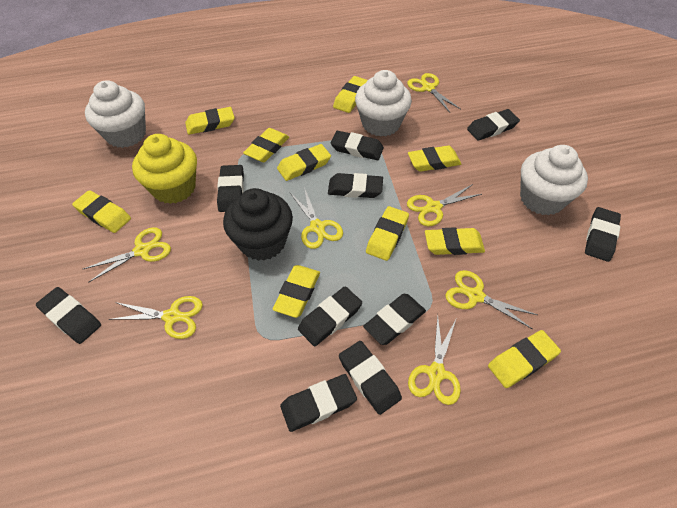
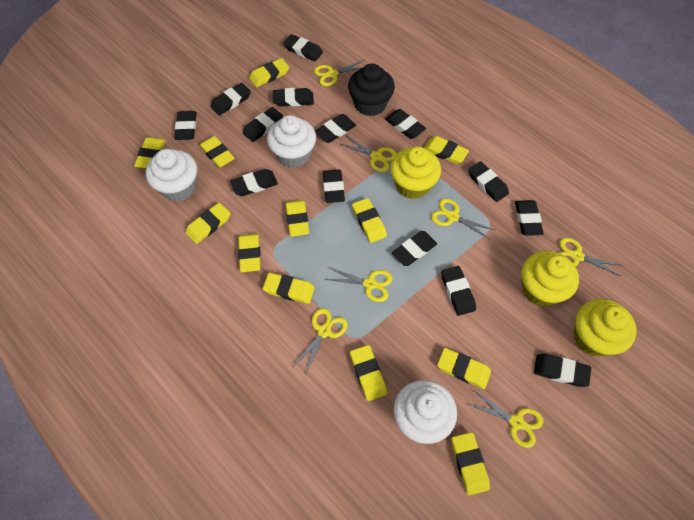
black eraser: [36,287,101,344] [217,165,244,212] [280,374,357,432] [298,286,362,347] [328,173,383,198] [331,131,384,160] [339,341,402,415] [363,294,426,345] [467,109,520,141] [585,207,621,262] = 10 -> [174,111,196,140] [210,83,251,115] [230,169,278,196] [243,107,283,142] [273,88,314,107] [283,34,323,61] [315,114,356,143] [323,170,345,203] [385,109,426,139] [392,231,437,266] [441,266,476,316] [468,161,509,202] [515,200,544,236] [534,354,591,387] = 14
yellow cupcake: [132,134,197,204] = 1 -> [390,146,441,199] [522,251,579,307] [574,299,637,357] = 3
yellow eraser: [72,190,131,233] [185,107,235,135] [243,128,289,162] [273,265,320,318] [277,144,331,181] [333,76,368,113] [366,206,409,261] [408,146,461,172] [425,227,485,255] [488,330,561,388] = 10 -> [134,137,166,168] [185,203,230,244] [199,136,235,168] [238,233,261,272] [249,58,289,87] [263,273,315,304] [286,200,309,236] [350,345,387,401] [352,198,387,243] [424,136,469,164] [437,348,491,389] [452,432,490,496] = 12

